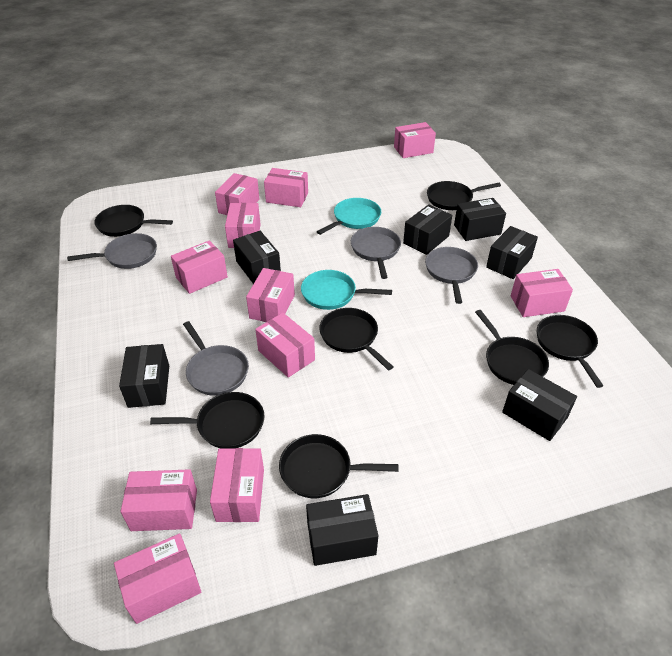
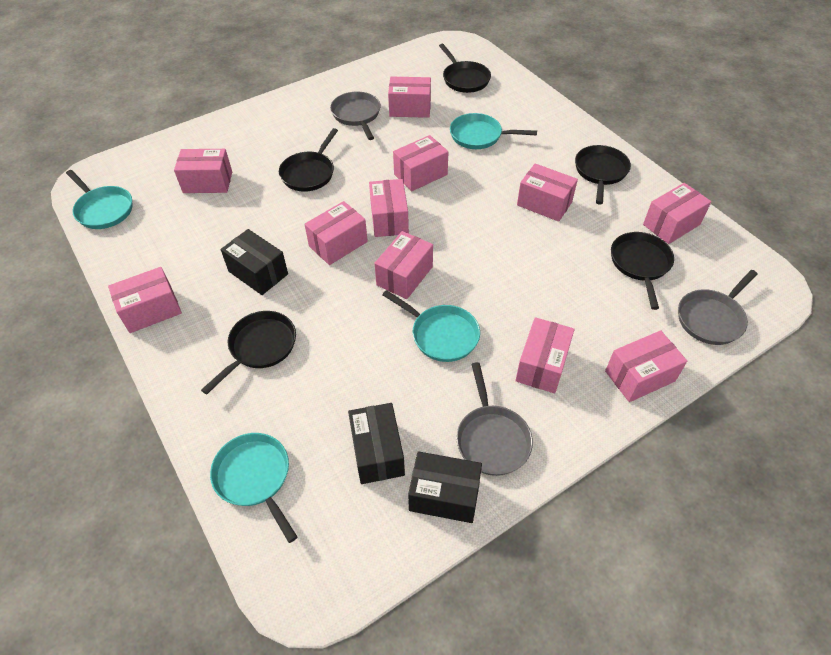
black box: [119,344,169,408] [233,231,281,284] [306,494,378,566] [403,204,452,255] [454,198,506,241] [486,226,538,279] [502,369,577,441] = 7 -> [221,229,288,295] [348,403,405,484] [408,451,482,523] = 3
black pan: [94,205,173,237] [150,392,264,448] [279,434,398,498] [319,308,393,371] [427,181,501,210] [475,310,549,385] [537,315,603,388] = 7 -> [201,311,296,395] [279,128,338,192] [439,44,491,93] [575,145,631,205] [611,232,674,310] = 5
grey pan: [67,233,157,269] [183,321,249,396] [351,227,401,279] [425,247,478,304] = 4 -> [330,91,381,140] [456,362,533,476] [678,270,758,345] = 3
turquoise pan: [301,270,392,310] [317,198,381,235] = 2 -> [66,170,132,229] [210,433,297,543] [382,290,480,362] [450,113,537,149] = 4

